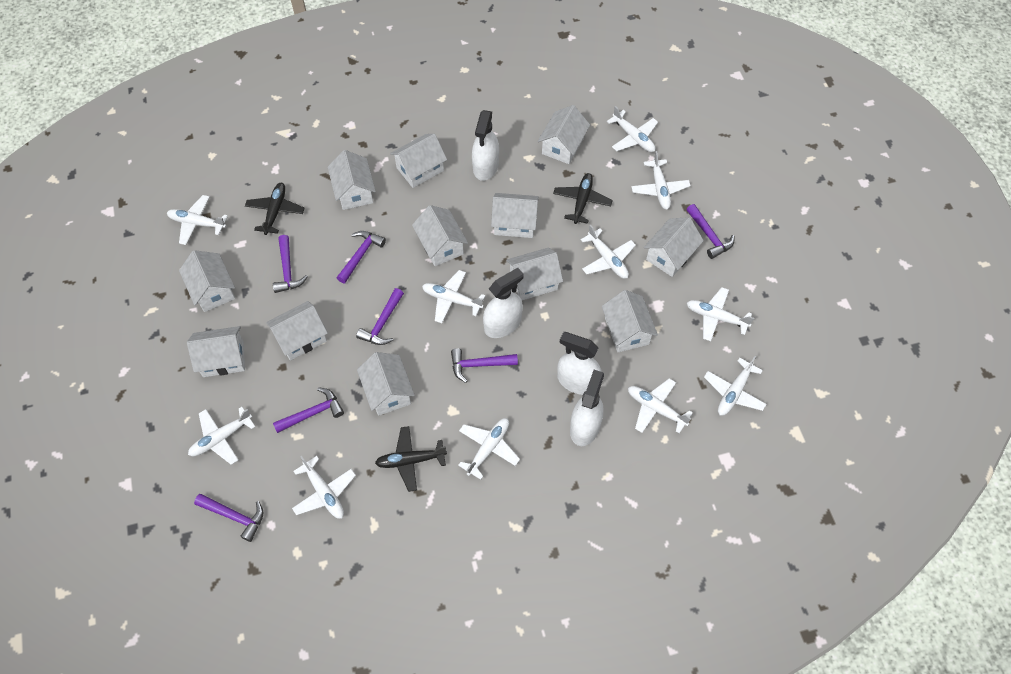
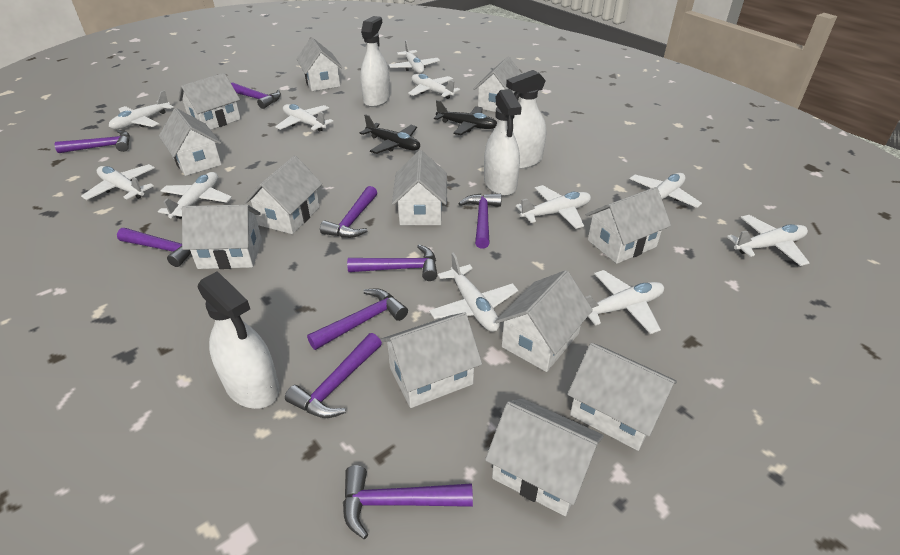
black plane: [245,183,305,235] [375,426,447,492] [553,173,613,224] = 3 -> [360,114,420,154] [434,100,497,135] = 2
purple hammer: [194,494,264,542] [273,235,308,293] [273,387,344,433] [337,231,386,283] [356,288,404,345] [451,348,518,383] [686,204,734,259] = 7 -> [54,130,130,153] [117,228,191,267] [231,82,281,109] [285,333,382,418] [307,288,408,350] [320,186,377,238] [343,465,473,539] [347,244,437,281] [458,194,502,249] = 9

